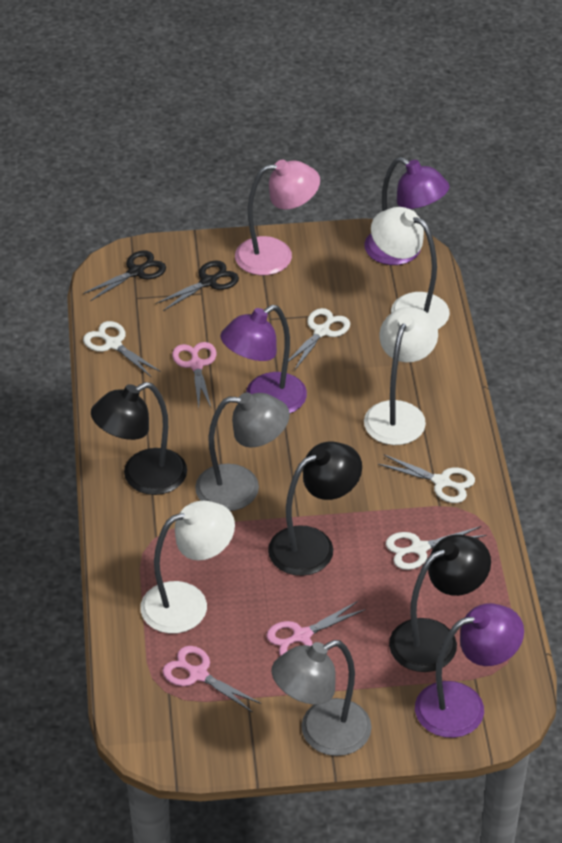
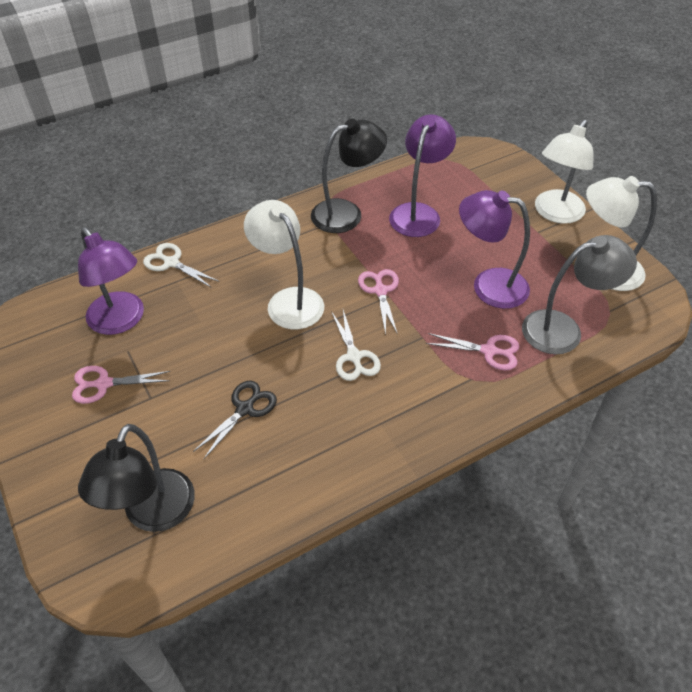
black lamp: [91,382,187,495] [268,441,362,576] [389,534,491,672] = 3 -> [78,424,195,532] [311,119,387,233] = 2
black scissors: [83,250,166,301] [156,261,239,311] = 2 -> [193,381,277,460] = 1
grey lamp: [195,392,290,511] [272,640,372,756] = 2 -> [522,235,637,354] = 1
pink lamp: [235,160,320,275] = 1 -> none = 0
white scissors: [83,321,161,378] [288,308,350,371] [378,454,475,503] [386,526,486,570] = 4 -> [143,243,218,288] [331,310,381,381] = 2

